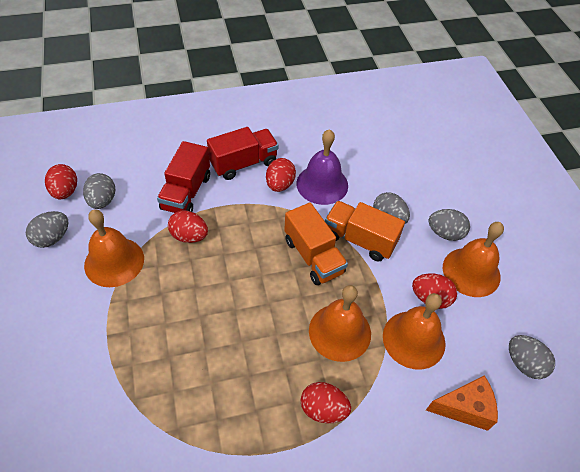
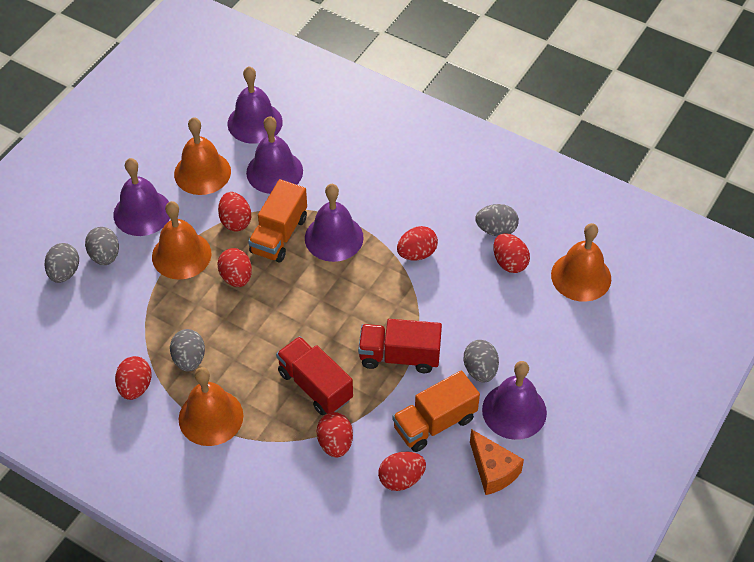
purple bell: [296,129,348,205] = 1 -> [113,158,170,236] [227,66,283,144] [246,116,303,194] [305,184,364,262] [482,361,547,440] = 5
red egg: [45,164,77,199] [168,210,208,243] [266,158,296,192] [300,382,351,423] [412,273,457,309] = 5 -> [115,356,152,400] [217,248,252,287] [218,192,251,231] [317,412,353,457] [378,452,426,491] [397,226,438,261] [493,233,530,273] = 7

